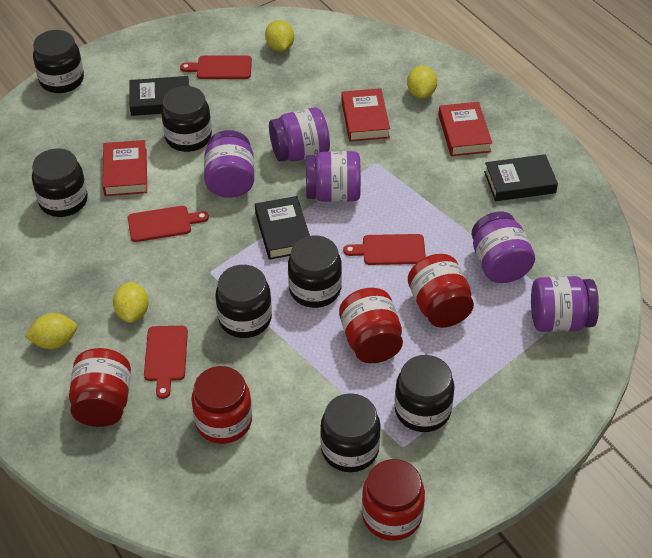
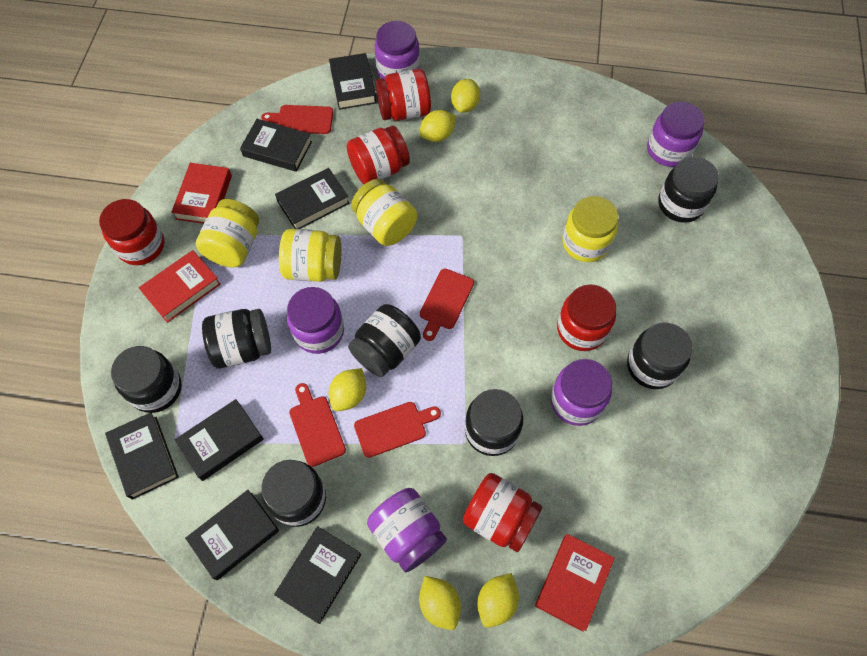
black book: [130,76,190,116] [255,196,310,260] [484,154,558,201] = 3 -> [105,412,179,500] [175,399,263,481] [185,490,279,580] [240,119,312,172] [274,526,361,624] [275,168,350,229] [329,53,377,110] = 7
yellow jar: none = 0 -> [196,199,259,267] [279,229,341,282] [351,179,417,246] [562,196,618,262] = 4
yellow lemon: [25,313,77,349] [113,282,149,323] [265,20,294,51] [407,66,437,99] = 4 -> [329,368,366,411] [419,576,461,630] [420,110,456,142] [451,79,480,113] [477,573,519,628] = 5

